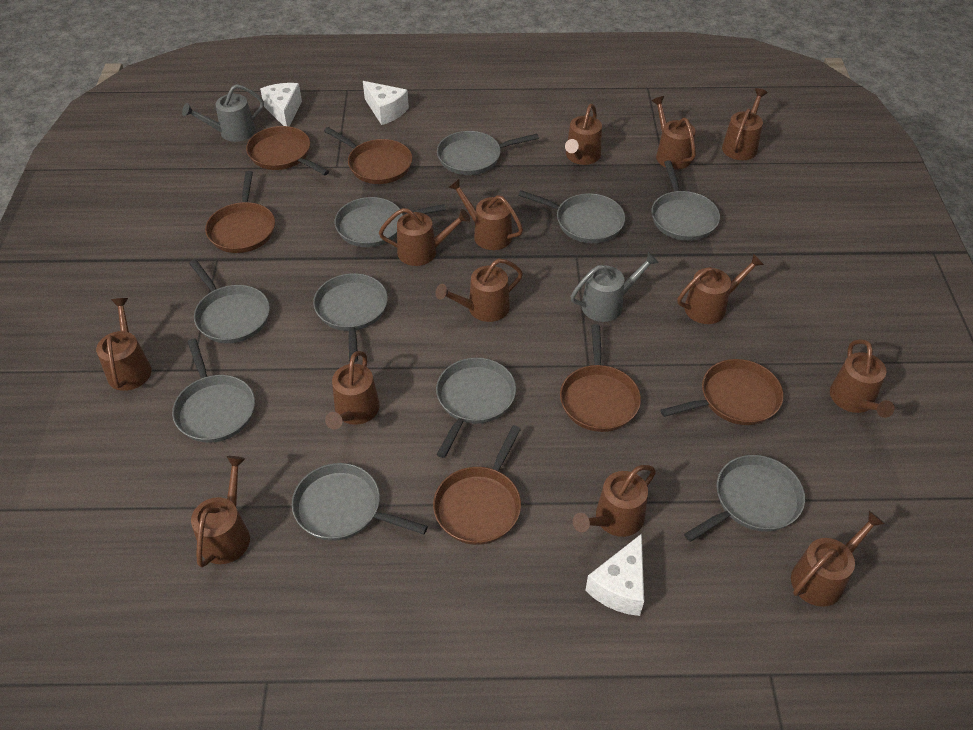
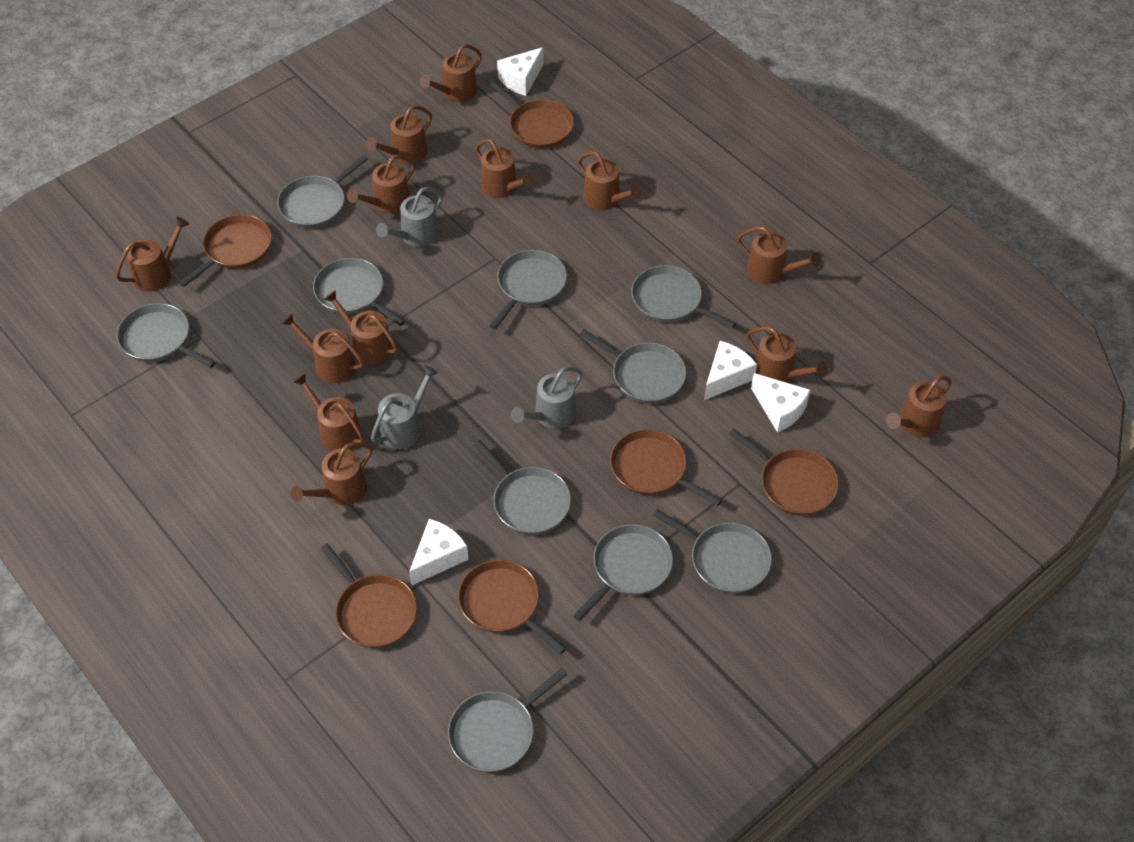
grey watering can: [182,84,264,142] [570,252,659,322] = 2 -> [371,365,438,449] [376,187,443,247] [511,367,583,429] = 3
white cheese: [260,83,302,126] [363,81,409,125] [585,534,644,616] = 3 -> [409,519,469,586] [497,47,544,96] [704,341,757,400] [751,373,810,432] = 4

